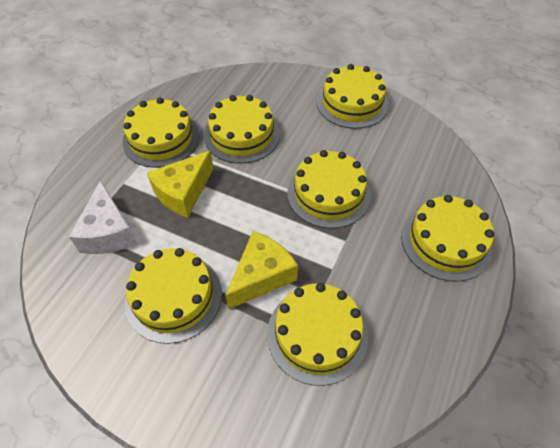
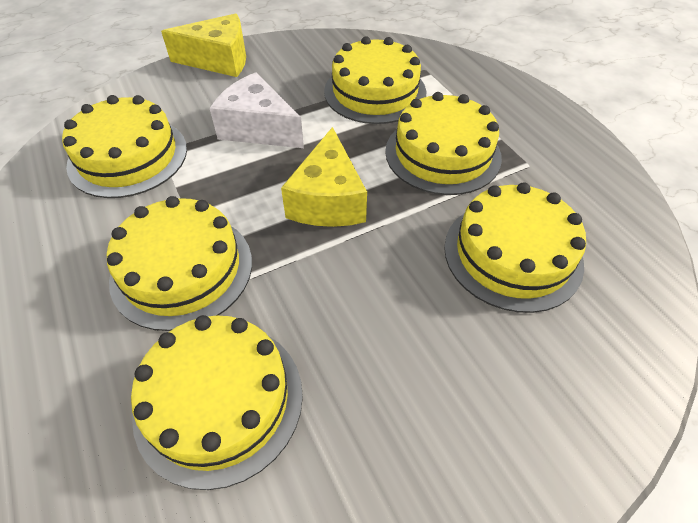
yellow cake: [122,98,199,168] [125,248,222,344] [204,95,280,164] [267,283,368,386] [287,150,371,229] [317,64,389,129] [401,195,494,282] = 7 -> [62,95,187,198] [107,196,252,331] [131,315,303,490] [324,36,426,124] [385,92,502,195] [444,182,586,313] = 6

